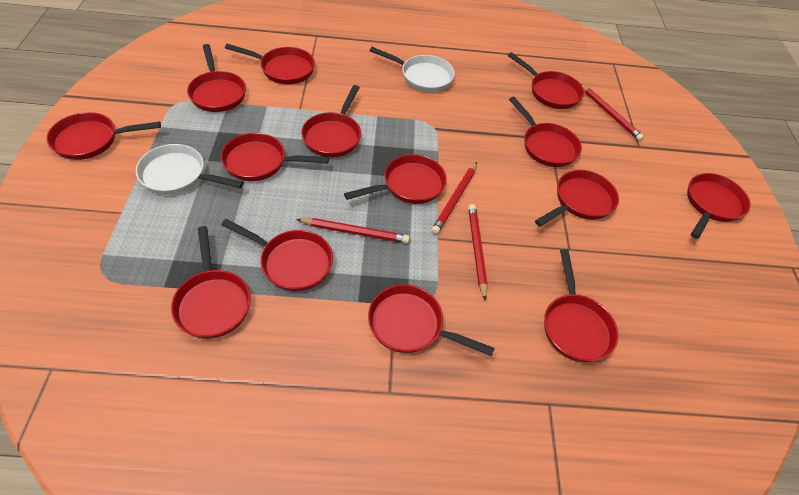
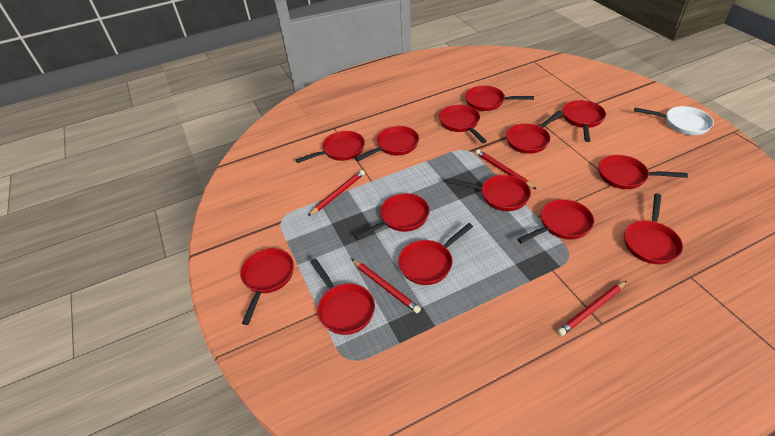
white pan: [136,144,243,195] [370,47,455,92] = 2 -> [634,106,714,135] = 1

